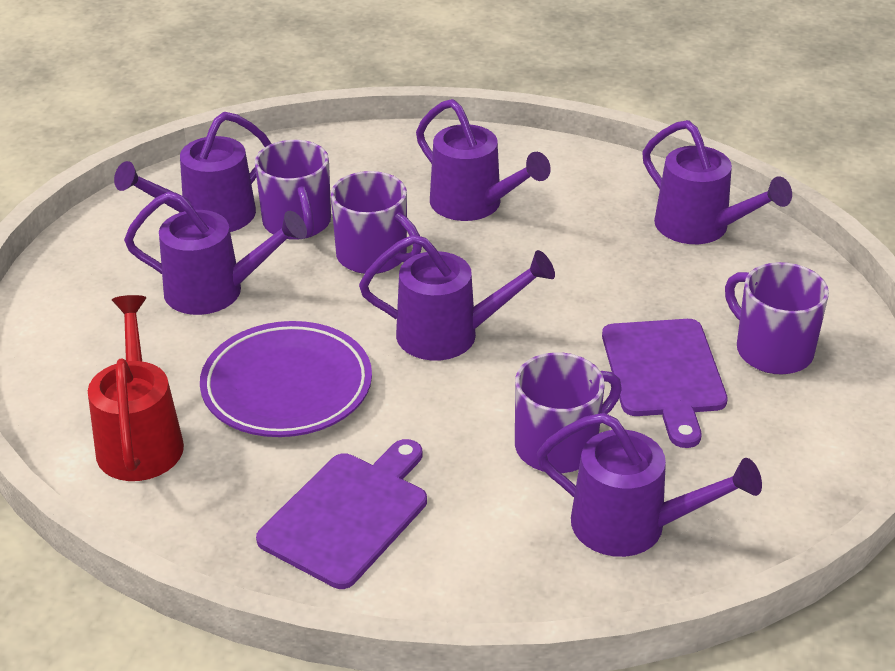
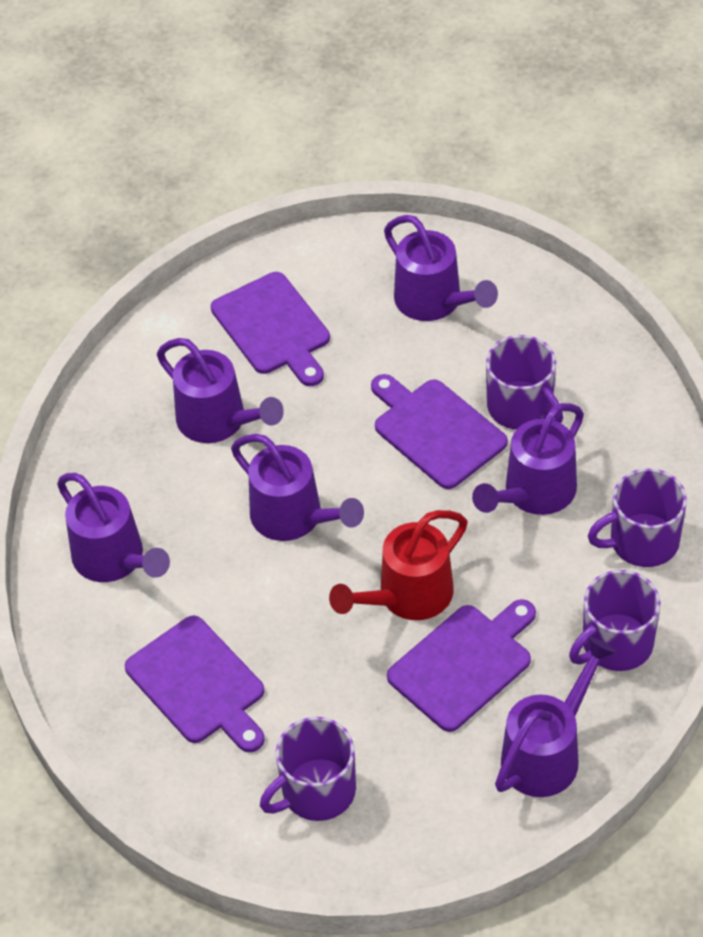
purple cutting board: [256,439,427,589] [602,319,728,448] = 2 -> [125,616,265,752] [211,272,330,386] [371,374,508,489] [387,599,536,732] = 4
purple plate: [200,321,372,437] = 1 -> none = 0

